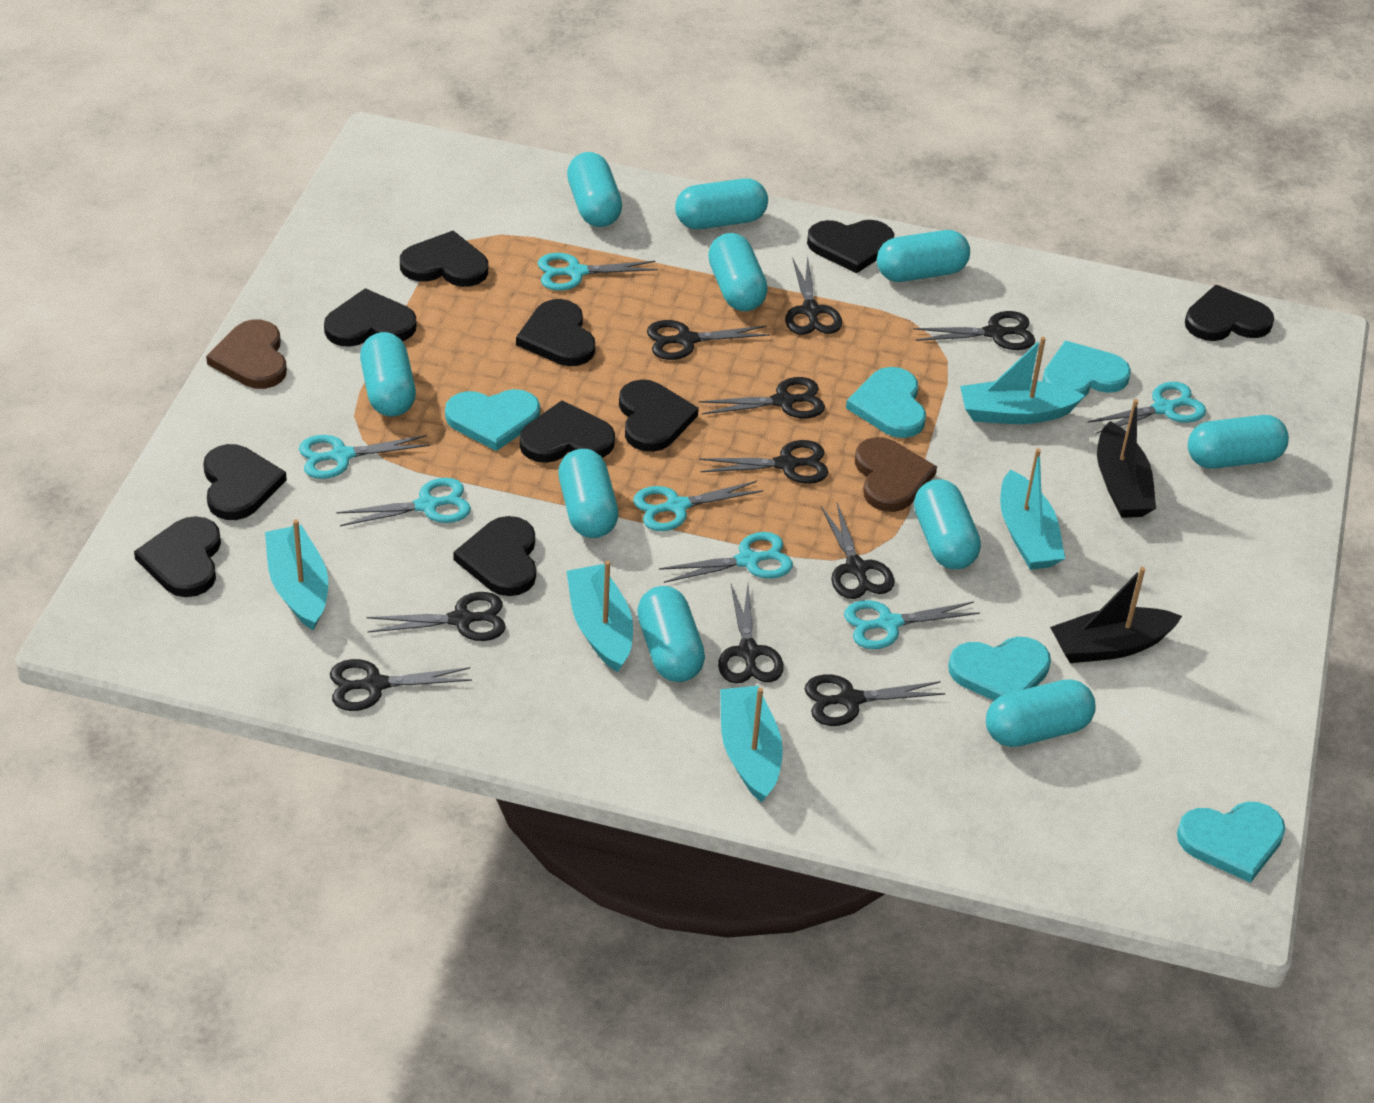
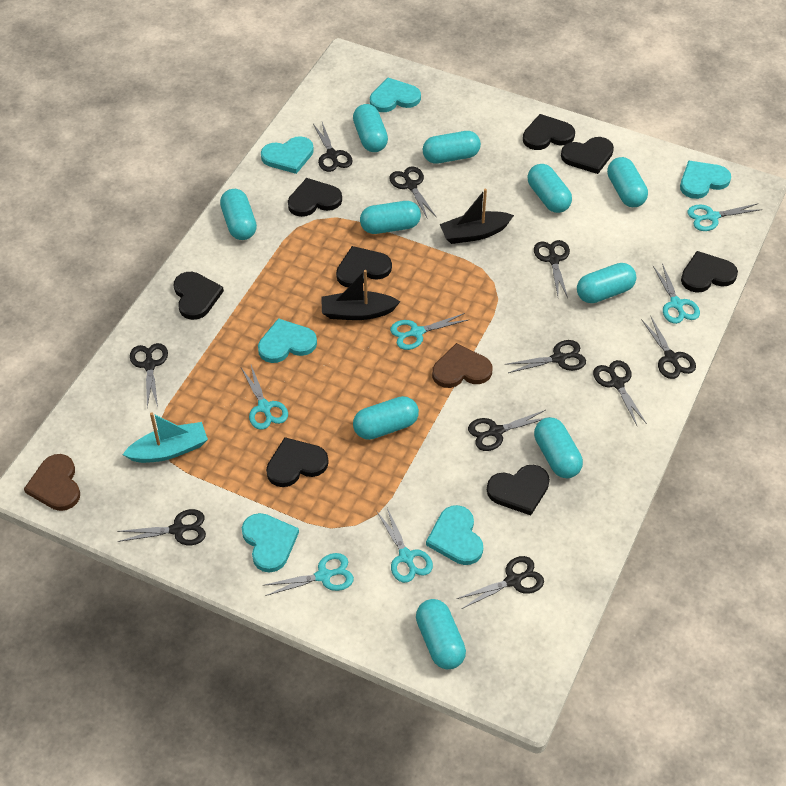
black heart: [134,516,221,597] [203,444,287,520] [324,288,417,347] [400,231,488,287] [453,516,536,596] [516,299,595,366] [519,400,615,463] [619,379,699,452] [807,220,894,273] [1185,285,1274,341] = 10 -> [174,272,224,320] [266,437,329,487] [288,178,342,217] [336,246,392,287] [487,465,550,516] [523,114,575,150] [561,137,614,174] [681,251,738,293] = 8
turquoise boat: [265,519,328,630] [566,561,633,672] [720,686,783,803] [960,337,1085,424] [1000,448,1065,570] = 5 -> [122,412,208,463] = 1
turquoise heart: [445,389,540,451] [846,367,926,438] [948,637,1051,701] [1042,341,1131,396] [1177,802,1285,883] = 5 -> [242,513,299,573] [258,318,317,363] [261,136,314,174] [370,78,421,112] [426,505,483,565] [680,160,731,199] = 6
turquoise scissors: [299,435,430,479] [336,478,471,526] [538,253,658,291] [633,481,763,531] [659,532,793,583] [844,600,980,649] [1087,382,1206,434] = 7 -> [241,365,288,430] [262,553,354,596] [377,508,433,583] [390,313,468,350] [653,263,700,324] [687,204,762,231] = 6

